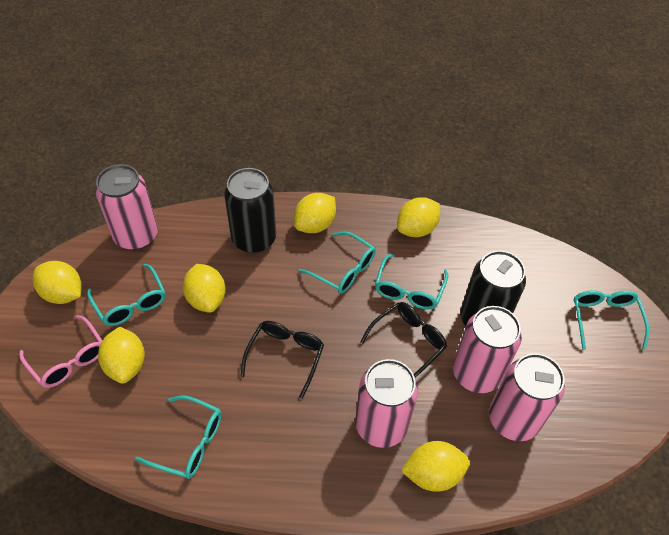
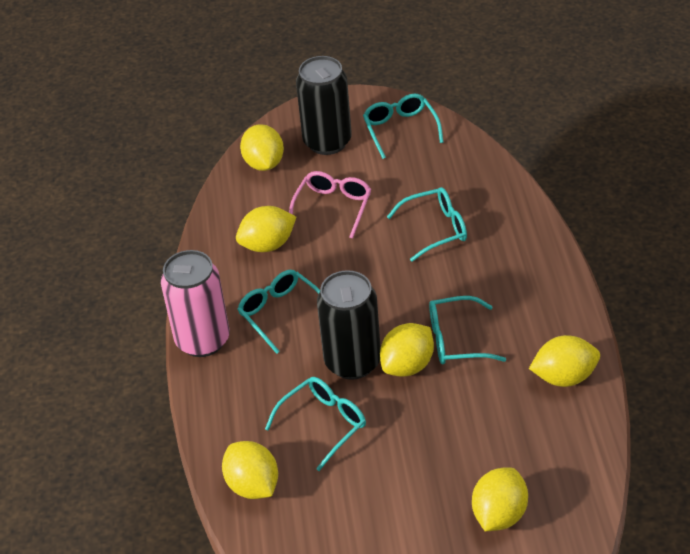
black glasses: [240,321,324,398] [360,302,447,378] = 2 -> none = 0
pink can: [95,164,158,250] [355,359,418,448] [453,306,522,393] [489,353,565,441] = 4 -> [161,250,230,357] = 1

